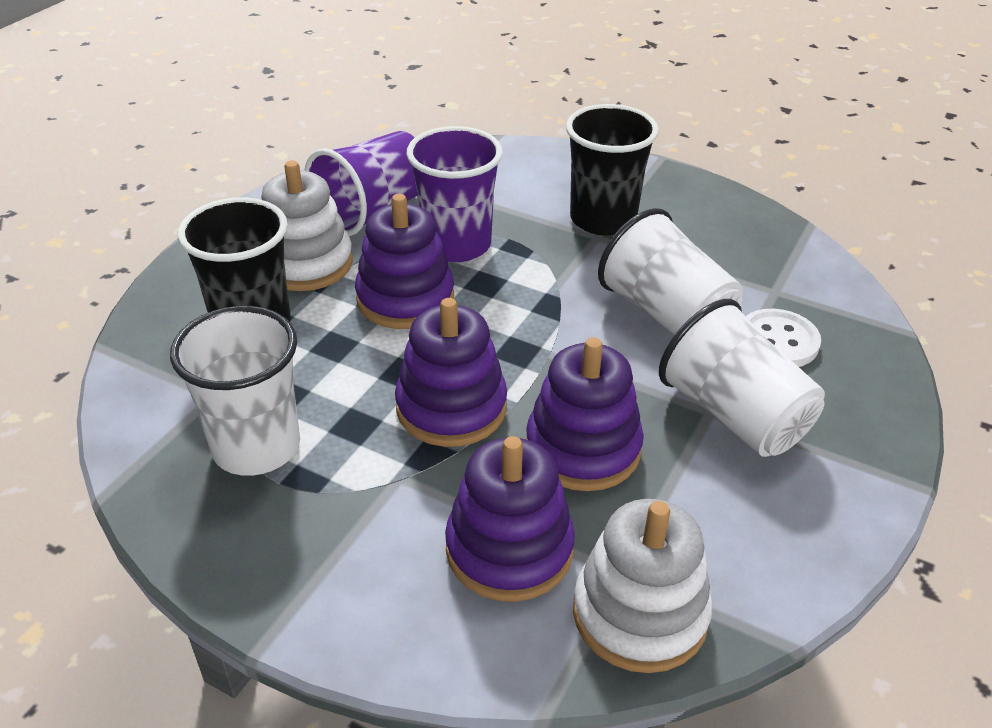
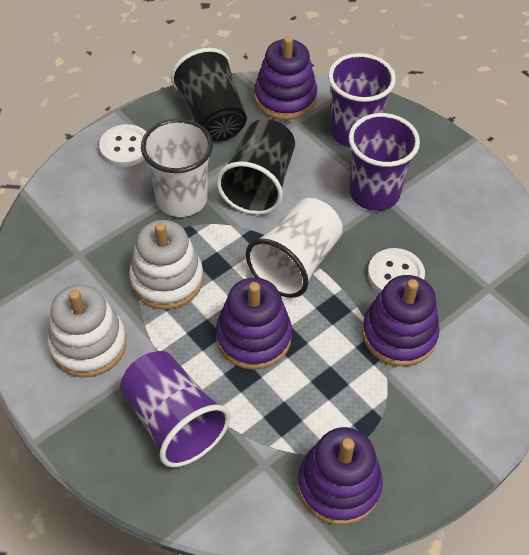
purple cup: [305,131,417,236] [406,126,503,262] = 2 -> [120,351,230,467] [328,53,396,148] [349,113,420,211] = 3
white button: [746,309,821,367] = 1 -> [99,124,146,167] [368,248,425,293] = 2
white cup: [170,306,300,476] [598,208,743,335] [659,299,825,457] = 3 -> [141,119,213,217] [246,198,343,298] = 2

